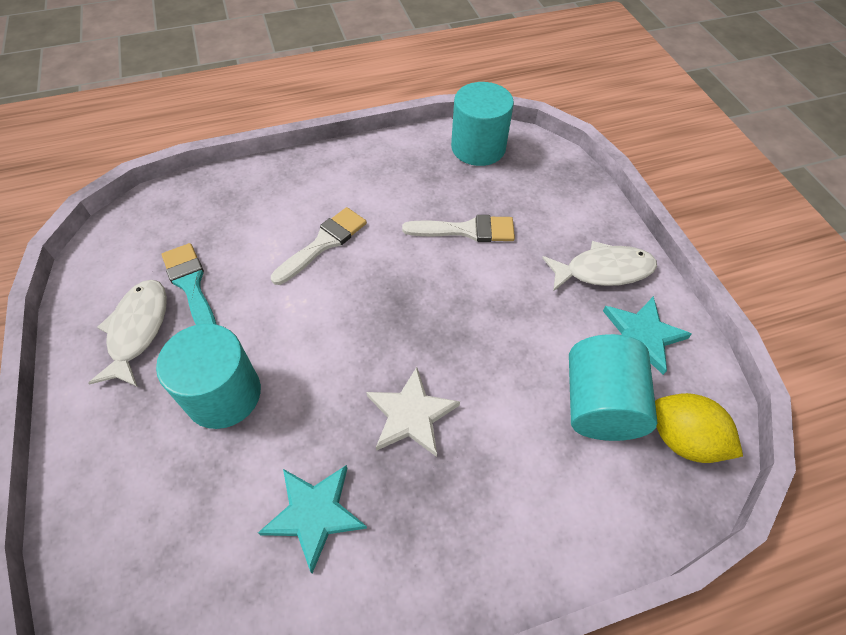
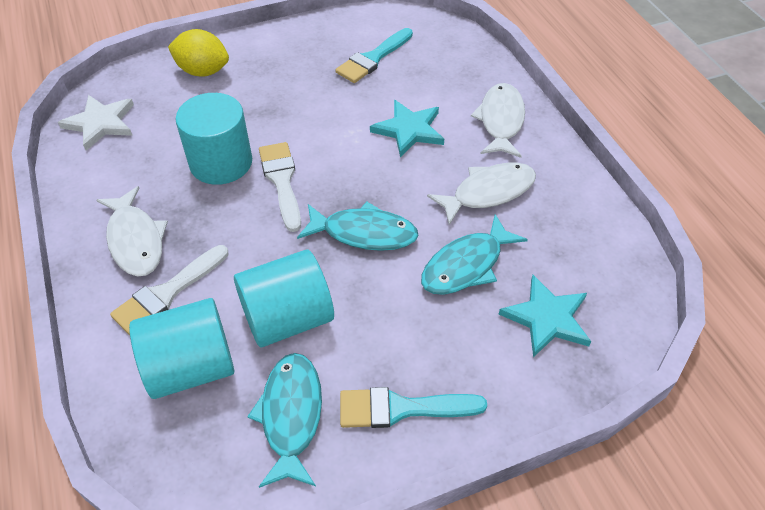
turquoise brush: [162,243,217,325] = 1 -> [335,28,413,83] [340,387,487,428] = 2
turquoise fish: none = 0 -> [247,353,322,488] [297,202,419,251] [421,214,528,295] = 3
white fish: [88,280,167,387] [542,241,657,291] = 2 -> [96,186,168,276] [427,163,536,225] [471,83,525,158] = 3

